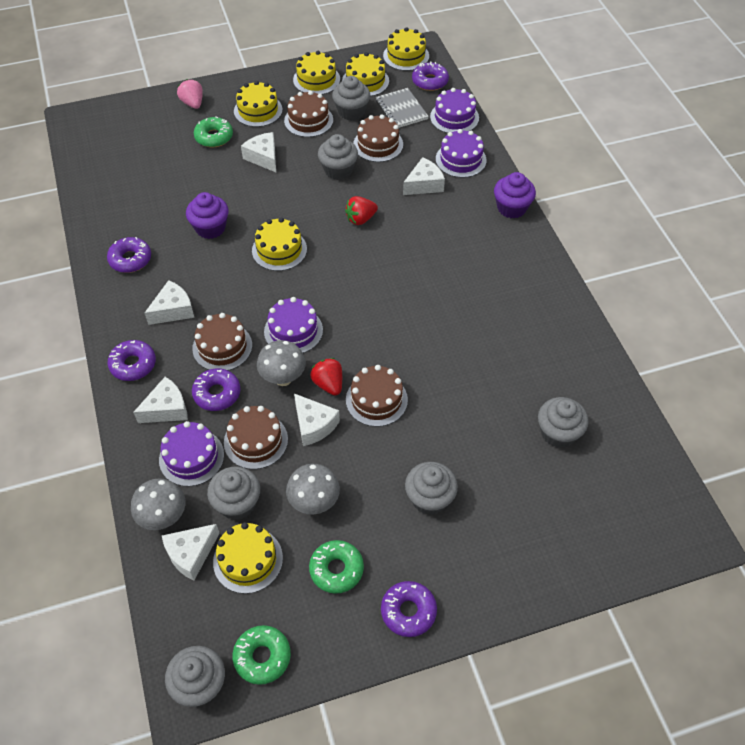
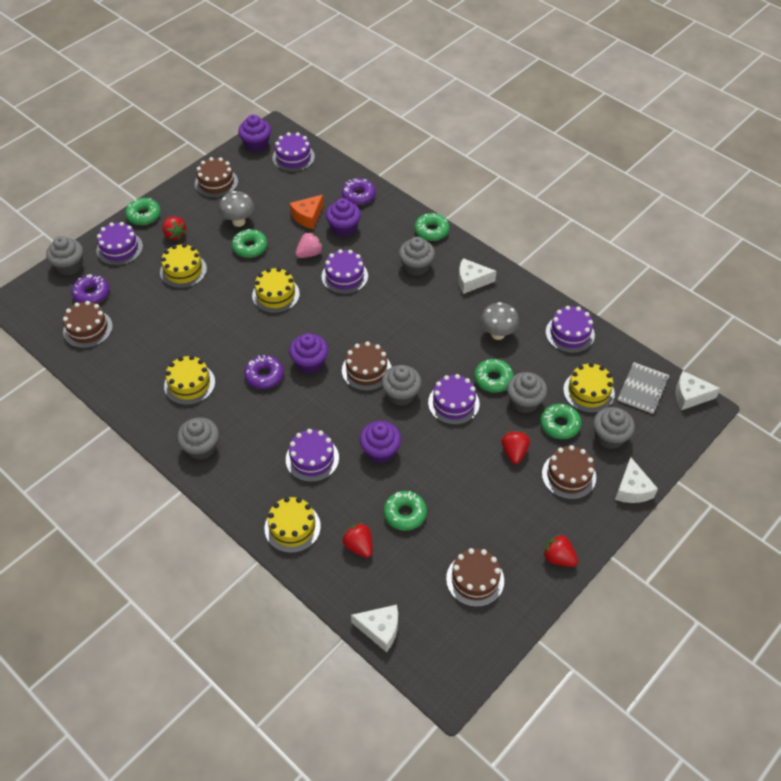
green donut: [194,116,233,147] [232,625,291,685] [309,540,364,594] = 3 -> [125,198,161,225] [232,229,267,258] [384,491,427,531] [415,213,449,241] [474,359,514,393] [540,404,582,439] = 6
grey mushroom: [131,478,185,530] [257,340,306,386] [286,464,340,514] = 3 -> [219,191,254,227] [480,302,519,340] = 2
orange cheese: none = 0 -> [290,195,324,229] = 1
purple cake: [159,421,224,487] [264,297,323,353] [430,88,479,133] [436,129,487,178] = 4 -> [97,222,143,266] [272,132,315,172] [286,429,339,482] [322,249,368,294] [428,374,480,425] [546,306,595,353] = 6
purple cupcake: [186,192,228,239] [494,172,536,219] = 2 -> [238,115,271,152] [289,333,328,374] [326,198,361,237] [360,421,401,463] = 4
purple donut: [107,237,151,273] [108,340,156,381] [192,368,241,411] [381,581,437,637] [412,61,449,91] = 5 -> [72,274,109,304] [244,355,284,389] [342,178,376,205] = 3
red strawberry: [310,358,342,396] [345,196,378,225] = 2 -> [162,217,187,240] [342,523,373,558] [501,431,530,464] [543,534,578,567] = 4
white cheese: [133,377,188,423] [145,280,194,325] [162,524,220,581] [241,132,276,172] [294,393,340,446] [403,157,445,195] = 6 -> [351,605,398,652] [459,258,497,294] [615,457,658,503] [675,371,721,410] = 4
yellow cake: [213,522,283,594] [234,81,283,127] [252,218,307,271] [293,51,340,95] [342,52,389,97] [383,27,429,71] = 6 -> [160,243,207,288] [164,355,215,405] [252,267,300,313] [265,497,321,553] [563,363,615,413] = 5

